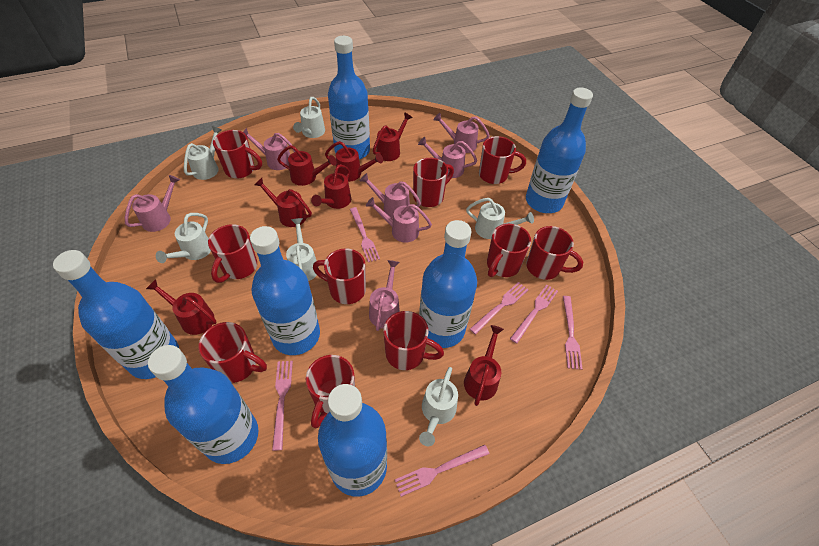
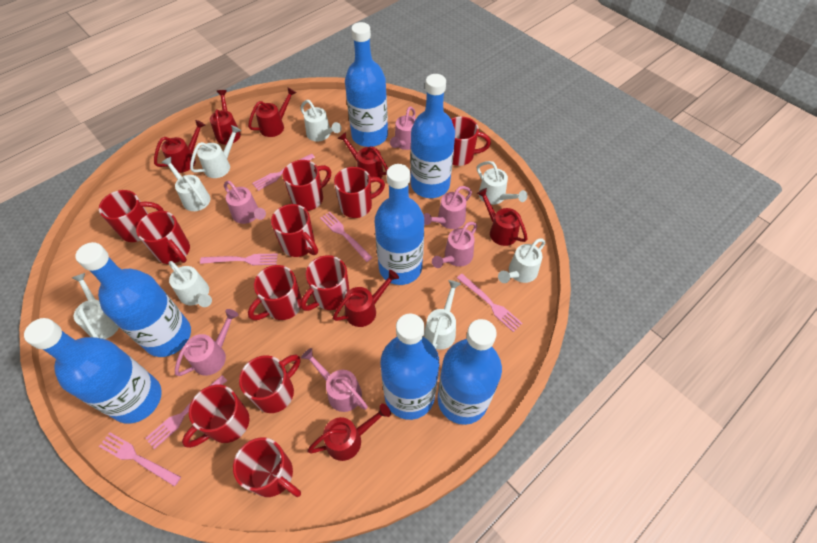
pink watering can: [125,175,180,232] [243,128,295,170] [360,173,421,219] [366,197,432,242] [369,260,400,331] [418,137,477,178] [434,113,490,153] = 7 -> [175,309,239,376] [224,181,266,224] [301,348,368,412] [390,106,416,150] [423,186,472,229] [432,222,477,268] = 6
red mug: [198,322,267,383] [208,224,257,283] [213,130,262,178] [306,355,355,428] [313,248,366,304] [383,311,444,370] [413,158,454,207] [479,136,526,184] [487,224,531,277] [526,226,583,280] = 10 -> [99,190,164,242] [136,211,190,264] [182,385,250,448] [233,437,301,497] [239,355,300,413] [248,265,302,320] [271,204,318,257] [283,160,331,211] [300,255,349,311] [334,167,385,218] [451,116,491,166] = 11
white watering can: [156,213,211,263] [184,126,222,180] [286,218,319,281] [293,97,325,138] [419,367,458,446] [466,198,534,239] = 6 -> [72,273,119,339] [161,157,210,211] [169,261,212,307] [190,125,241,178] [300,100,341,141] [424,280,461,350] [477,161,527,205] [498,239,545,283] = 8

